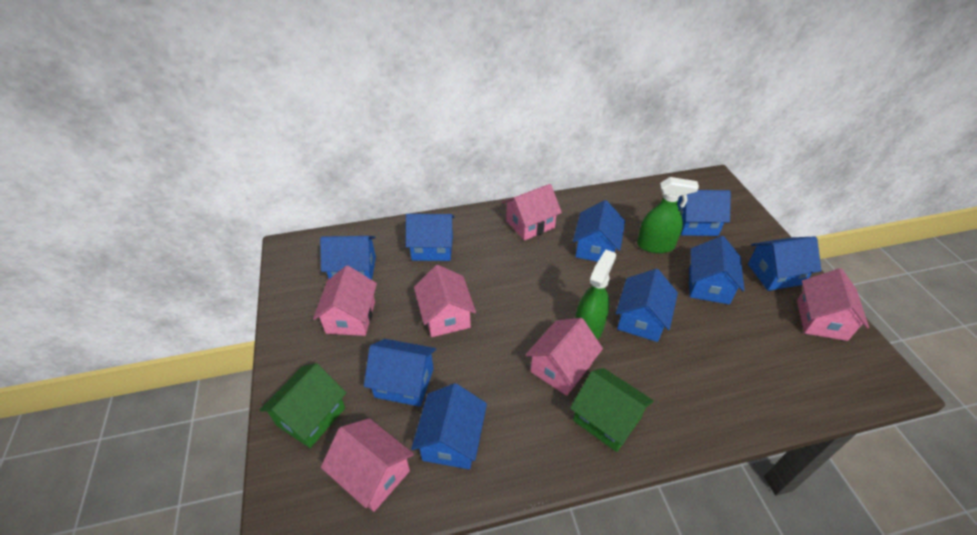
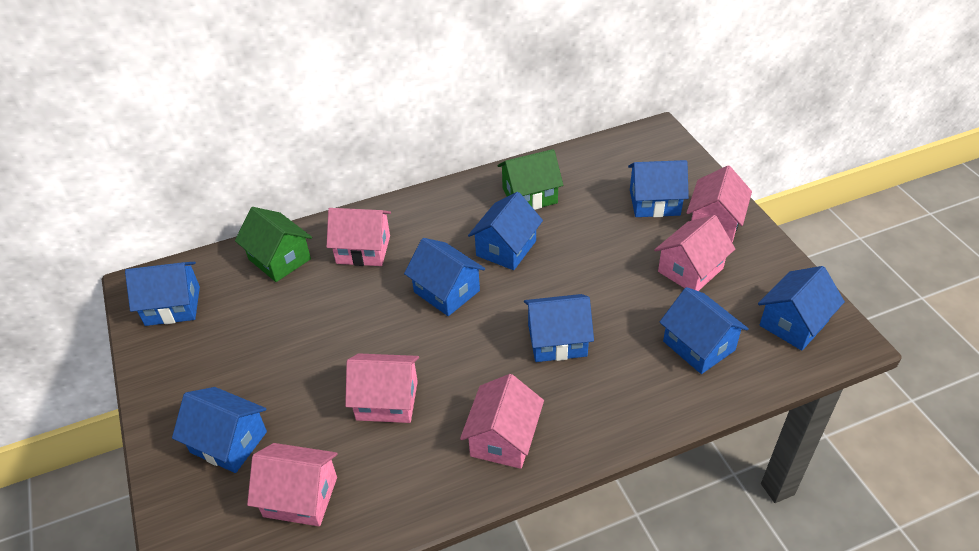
blue house: [320,236,376,280] [364,339,436,407] [406,214,455,261] [411,383,487,469] [573,200,625,262] [616,269,678,342] [677,190,731,236] [689,236,745,304] [748,237,821,291] = 9 -> [125,262,200,326] [172,387,267,473] [404,238,485,316] [468,192,543,270] [524,294,594,362] [628,160,689,217] [660,287,749,374] [758,266,845,351] = 8
green spray bottle: [575,250,616,340] [637,177,699,253] = 2 -> none = 0

